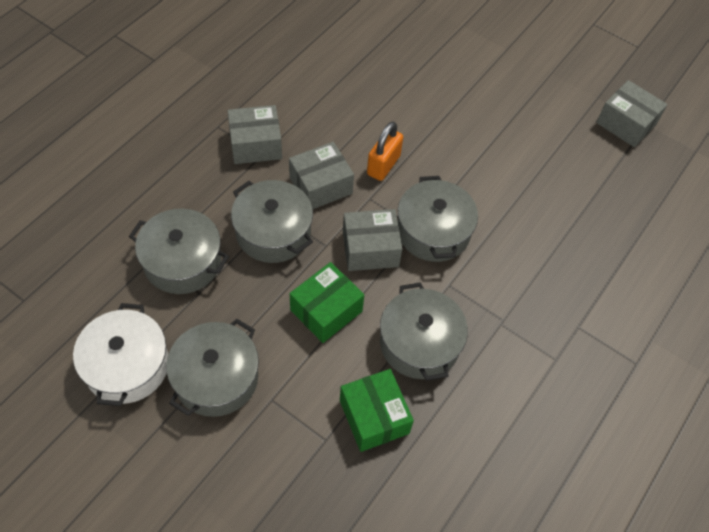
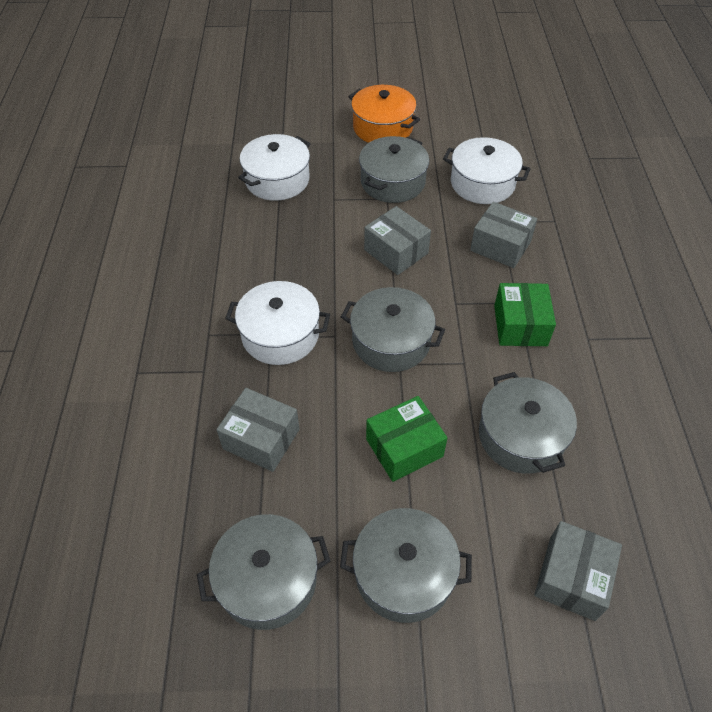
orange padlock: [367,121,403,181] = 1 -> none = 0
orange pot: none = 0 -> [348,85,420,143] = 1
white pot: [73,303,168,406] = 1 -> [225,281,330,365] [238,134,310,201] [443,137,530,204] = 3

